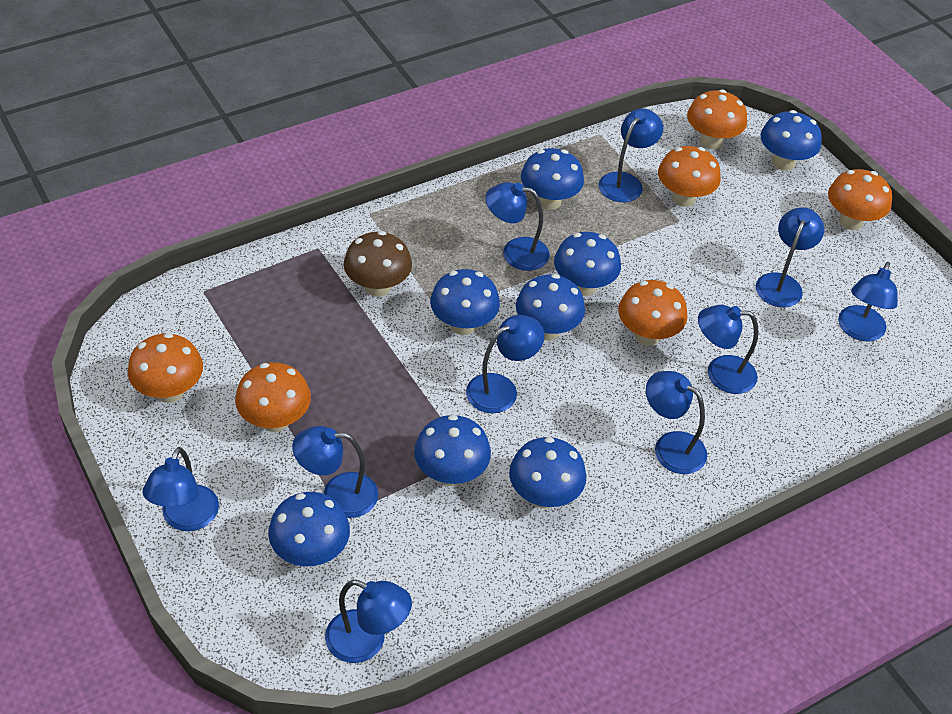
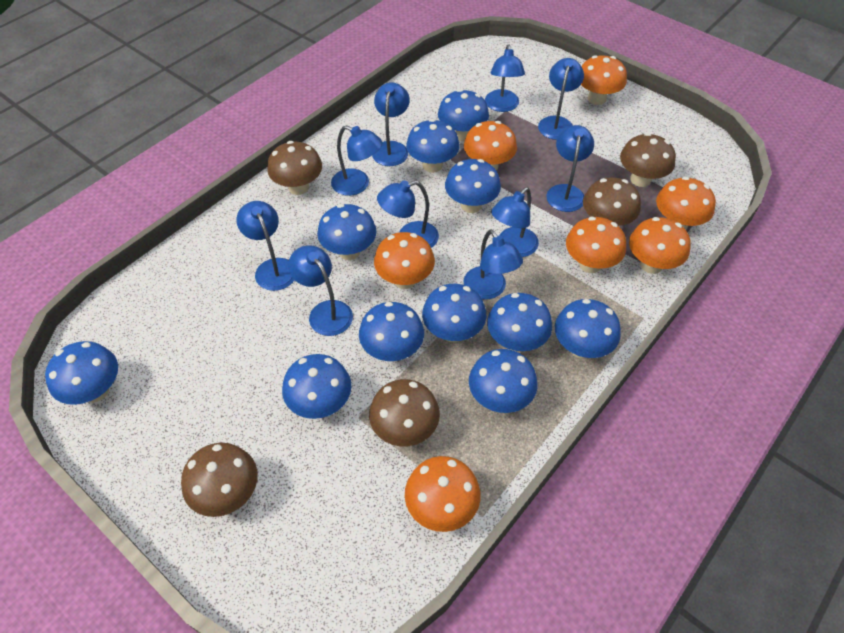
blue mushroom: [268,492,350,566] [414,415,491,486] [430,269,500,335] [509,437,586,509] [516,274,585,340] [521,148,584,210] [554,232,621,296] [760,110,822,171] = 8 -> [45,341,118,405] [282,354,351,419] [317,204,377,260] [359,302,424,361] [406,119,460,173] [422,284,487,342] [438,89,489,141] [445,159,501,213] [469,349,538,413] [487,293,552,352] [555,299,621,359] = 11
brown mushroom: [344,231,412,297] = 1 -> [181,443,258,517] [267,141,322,195] [369,379,440,446] [583,177,641,226] [620,133,676,187] = 5
orange mushroom: [128,333,203,403] [235,362,311,432] [618,280,688,346] [658,146,721,207] [687,90,747,149] [828,169,892,230] = 6 -> [374,232,435,289] [405,456,481,532] [464,121,517,171] [566,217,626,273] [581,55,627,105] [629,217,691,274] [656,177,716,230] = 7

